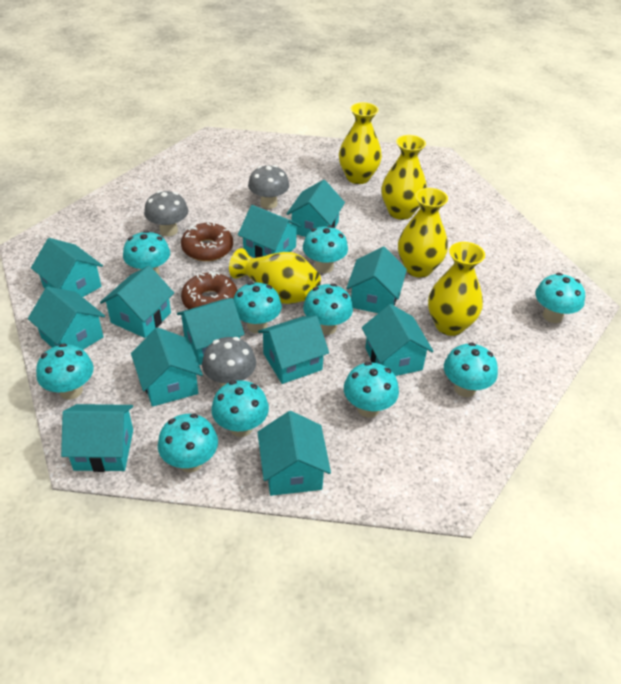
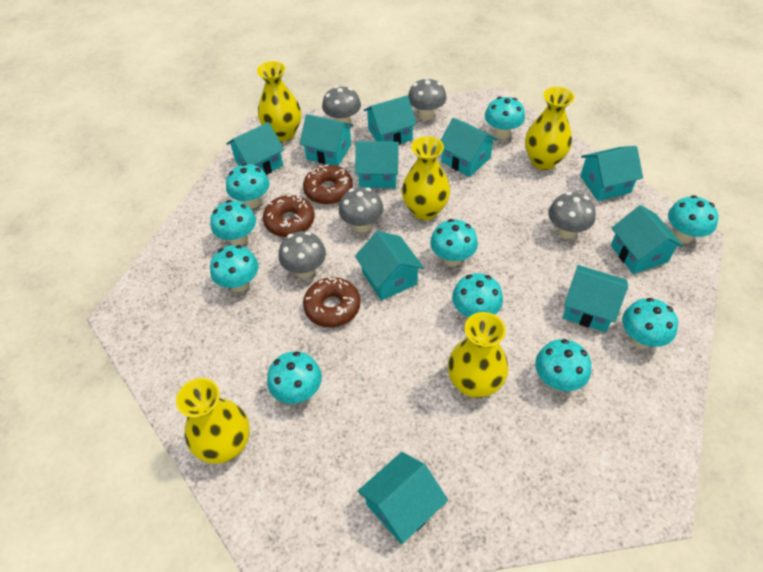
brown donut: [181,223,233,261] [181,271,237,309] = 2 -> [263,195,315,237] [303,165,353,204] [303,277,361,327] = 3
grey mushroom: [144,190,188,236] [202,337,256,387] [248,165,289,209] = 3 -> [279,231,326,278] [322,86,361,126] [339,187,384,232] [408,78,446,120] [548,192,596,239] = 5
turquoise house: [28,286,105,350] [31,238,103,297] [61,404,133,472] [100,265,174,338] [131,327,203,407] [177,298,245,365] [238,205,301,258] [257,411,331,496] [258,316,329,384] [286,180,345,237] [346,247,407,313] [362,304,433,376] = 12 -> [226,122,284,175] [299,114,354,166] [355,141,400,188] [355,231,424,301] [358,452,448,544] [364,95,417,145] [440,118,498,177] [563,265,628,332] [580,146,643,201] [611,205,683,274] = 10

